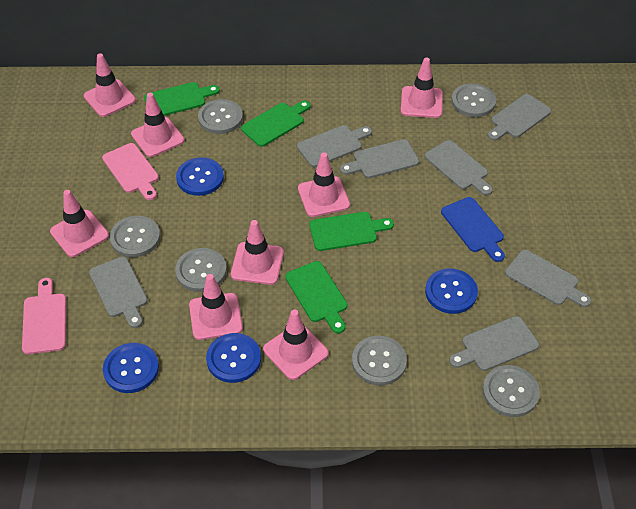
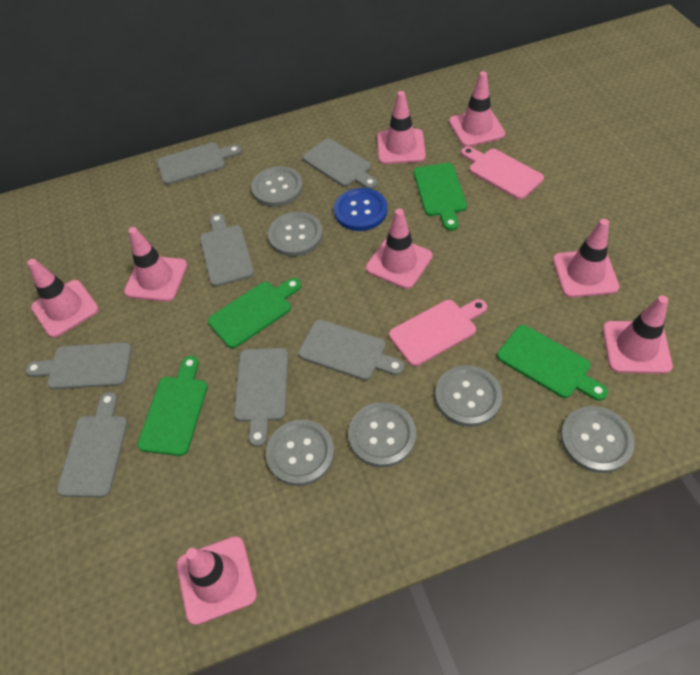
blue button: [103,343,159,393] [176,157,224,196] [206,333,261,383] [425,268,478,314] = 4 -> [334,188,387,231] = 1
blue cutting board: [441,197,505,262] = 1 -> none = 0

